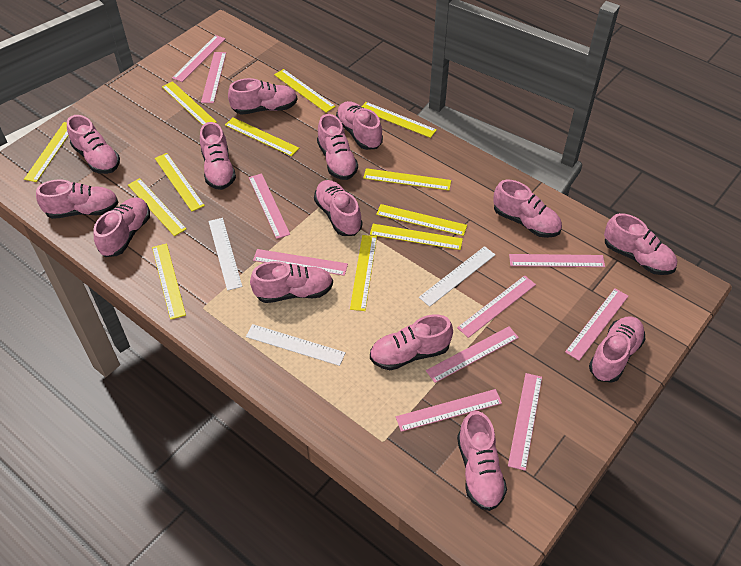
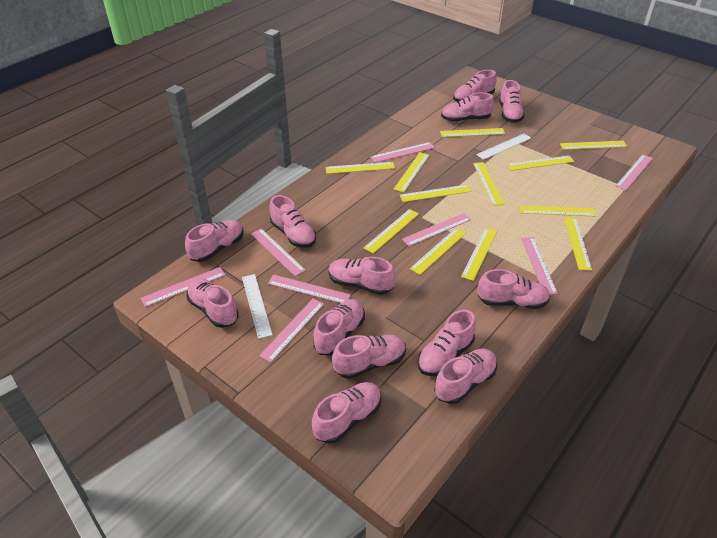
pink ruler: [172,35,226,82] [201,52,226,103] [249,173,290,239] [253,249,348,276] [396,389,502,432] [426,326,519,383] [457,275,536,338] [508,373,542,471] [509,254,605,267] [565,288,629,361] = 10 -> [141,267,225,307] [251,229,306,276] [259,298,324,362] [268,275,351,303] [370,142,435,163] [402,213,471,246] [521,237,558,294] [616,154,653,190] = 8
pink shoe: [36,179,119,219] [67,115,120,174] [94,198,150,257] [200,122,236,190] [228,78,298,115] [250,261,333,303] [314,180,362,236] [317,114,358,180] [336,101,383,150] [370,315,453,370] [457,411,507,511] [493,180,562,238] [589,316,645,383] [604,213,677,275] = 14 -> [185,220,244,262] [186,278,239,328] [270,195,316,248] [312,382,381,444] [313,299,365,355] [328,257,395,295] [332,335,406,379] [418,310,476,376] [434,349,497,404] [441,92,494,122] [453,70,497,102] [477,269,550,309] [499,80,525,123] = 13
white ruler: [209,218,242,291] [246,324,346,366] [419,246,495,307] = 3 -> [242,274,272,339] [476,134,531,160] = 2

